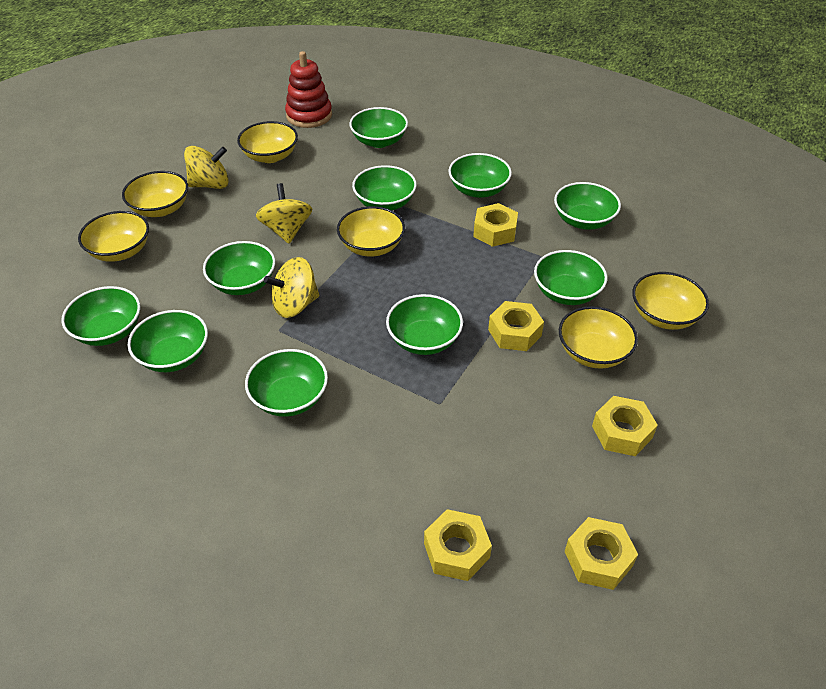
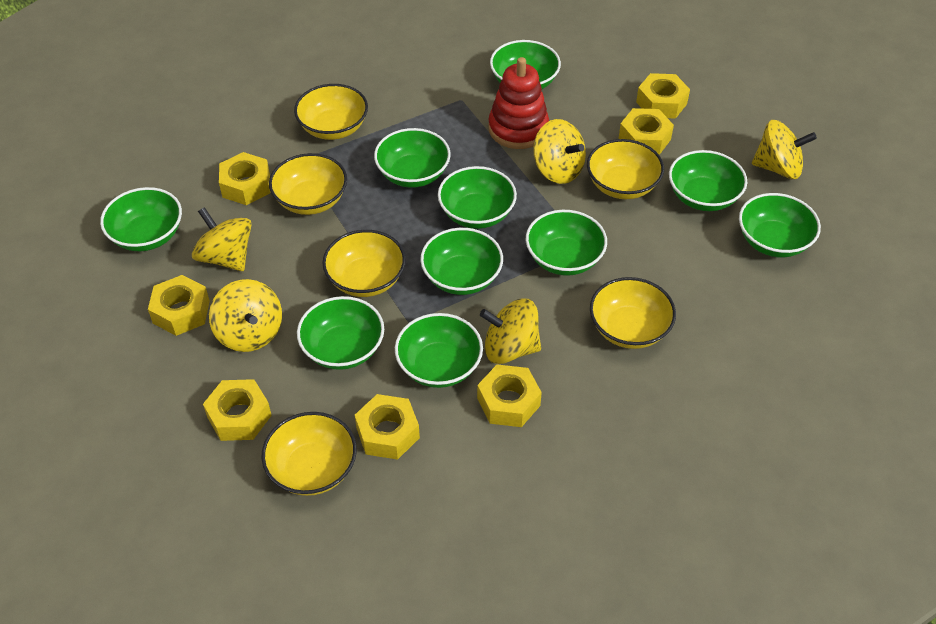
yellow nut: [424,509,492,581] [473,203,518,247] [488,301,544,351] [564,517,638,590] [592,396,658,456] = 5 -> [148,275,210,336] [203,379,272,441] [219,152,270,205] [355,394,420,460] [477,365,542,427] [619,108,674,155] [636,73,690,119] = 7
yellow spinning top: [184,146,229,189] [256,183,312,244] [264,257,319,318] = 3 -> [192,207,252,271] [209,279,282,352] [480,298,541,364] [533,119,586,184] [752,120,817,179] = 5

